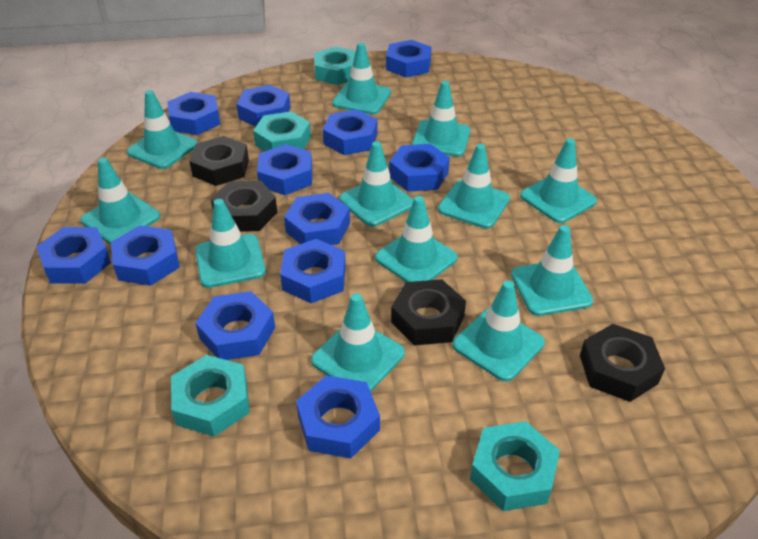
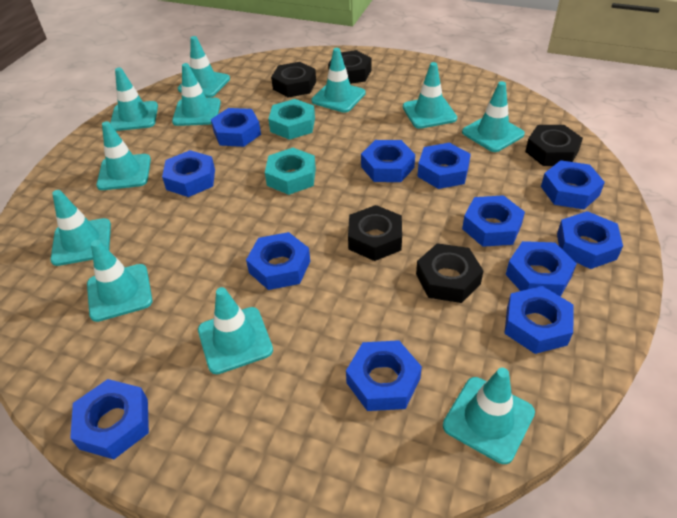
black nut: [189,136,249,186] [211,181,277,232] [391,279,466,345] [580,324,665,402] = 4 -> [271,62,316,97] [328,50,372,84] [348,205,402,261] [416,243,484,303] [525,125,583,166] = 5
turquoise nut: [171,355,250,437] [253,111,311,152] [314,46,356,85] [470,421,560,511] = 4 -> [265,148,316,195] [268,99,315,140] = 2
turquoise traffic cone: [81,157,160,244] [127,90,198,169] [195,199,266,288] [311,293,405,392] [332,43,391,114] [339,141,414,227] [375,196,457,282] [412,81,470,157] [438,144,510,229] [453,281,545,382] [511,225,593,316] [520,138,597,223] = 12 -> [50,190,111,266] [87,240,152,322] [96,121,151,190] [110,67,158,131] [172,63,221,126] [178,36,230,98] [198,287,273,374] [312,48,366,112] [403,62,457,129] [443,368,535,464] [462,81,525,152] = 11

